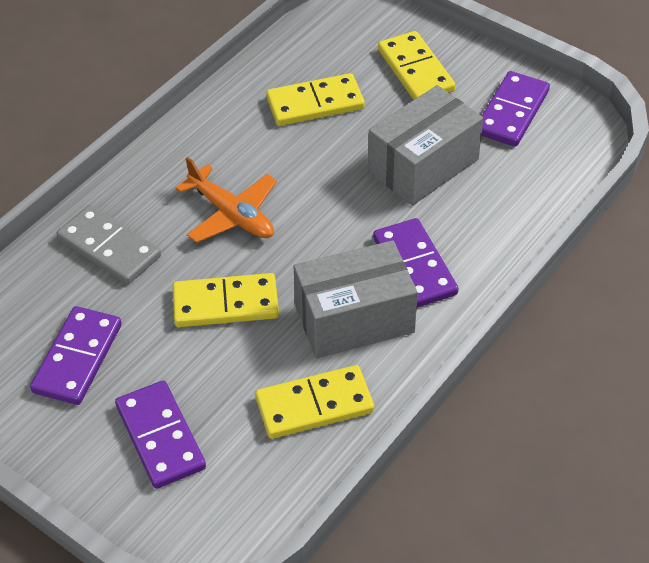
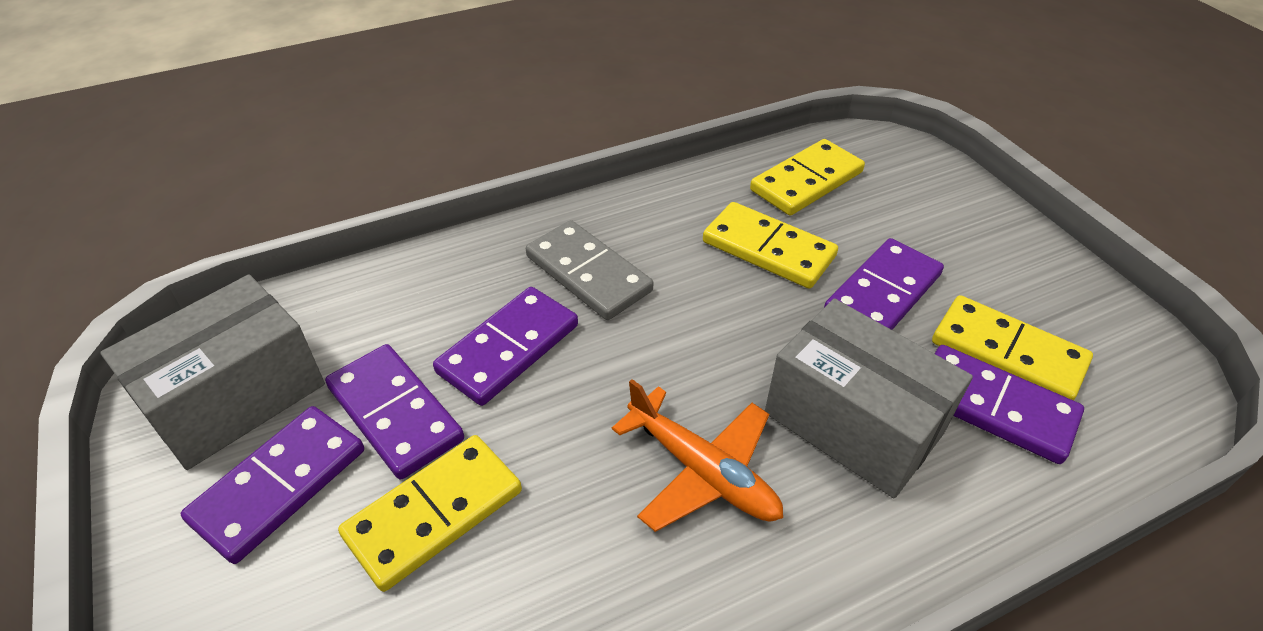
purple domino: [30,306,122,405] [115,381,206,489] [373,218,458,308] [481,71,550,147] = 4 -> [181,406,364,564] [325,344,464,480] [433,287,578,406] [824,238,944,330] [935,345,1084,464] = 5

